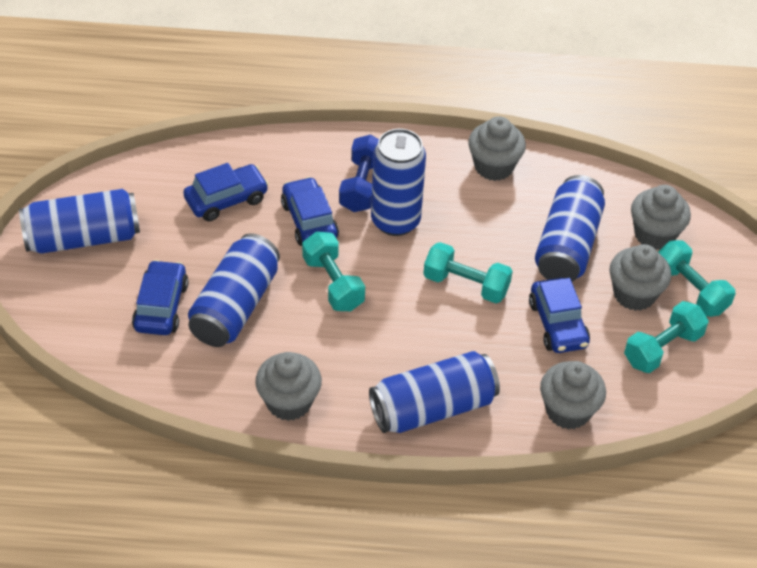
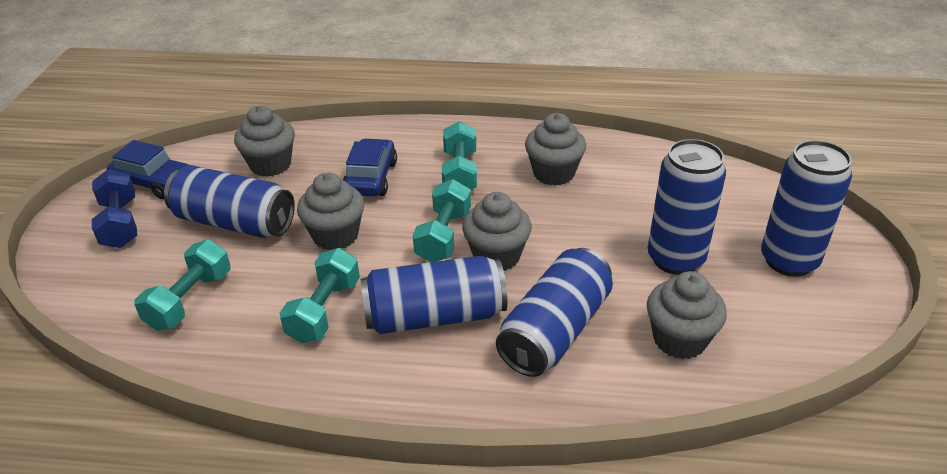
blue car: [132,260,189,335] [183,163,269,222] [281,177,339,246] [529,278,590,353] = 4 -> [107,140,189,199] [343,138,397,196] = 2

